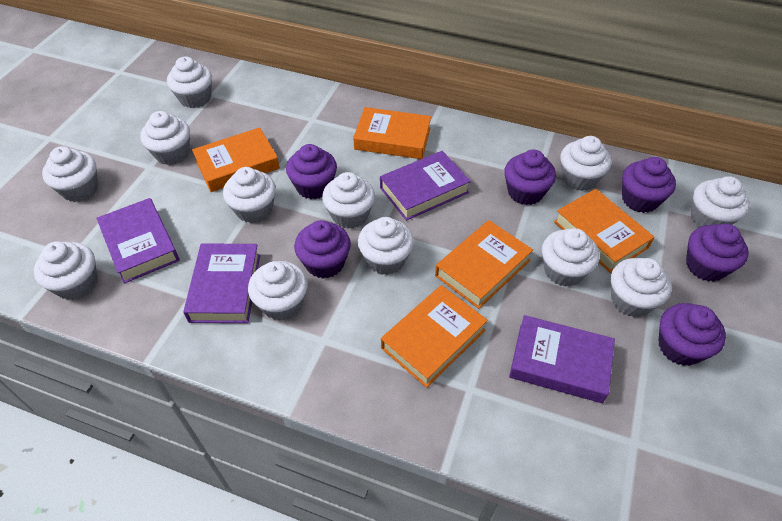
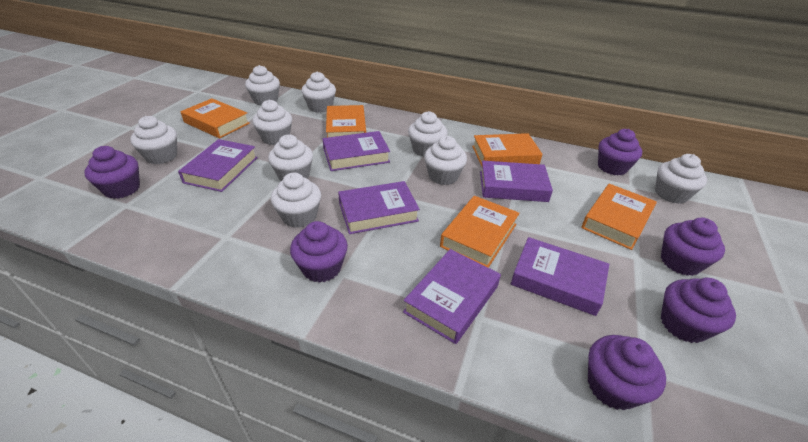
purple book: [96,198,179,284] [183,243,260,323] [380,151,471,221] [509,315,615,403] = 4 -> [178,139,258,192] [322,131,390,171] [338,181,420,234] [403,249,501,344] [480,161,553,202] [511,237,609,316] = 6
white cupcake: [34,241,98,300] [42,146,98,202] [140,111,190,165] [167,56,212,108] [223,167,276,223] [248,261,308,320] [322,172,375,229] [358,217,414,275] [542,228,599,287] [561,136,612,191] [611,258,672,317] [691,176,750,227] = 12 -> [130,116,177,164] [245,65,280,106] [252,100,292,145] [268,135,313,181] [271,173,321,228] [301,71,336,113] [408,111,447,157] [424,136,467,185] [655,154,707,204] = 9

